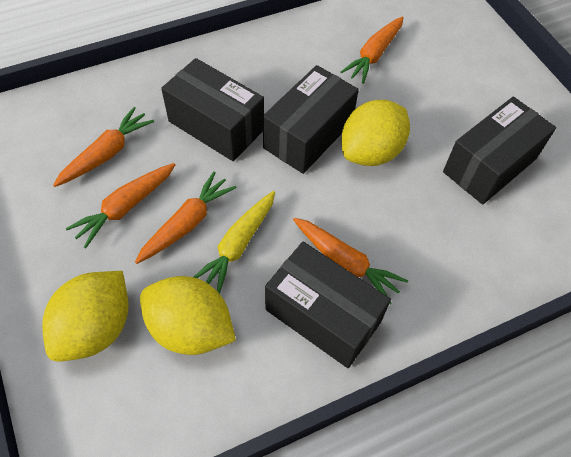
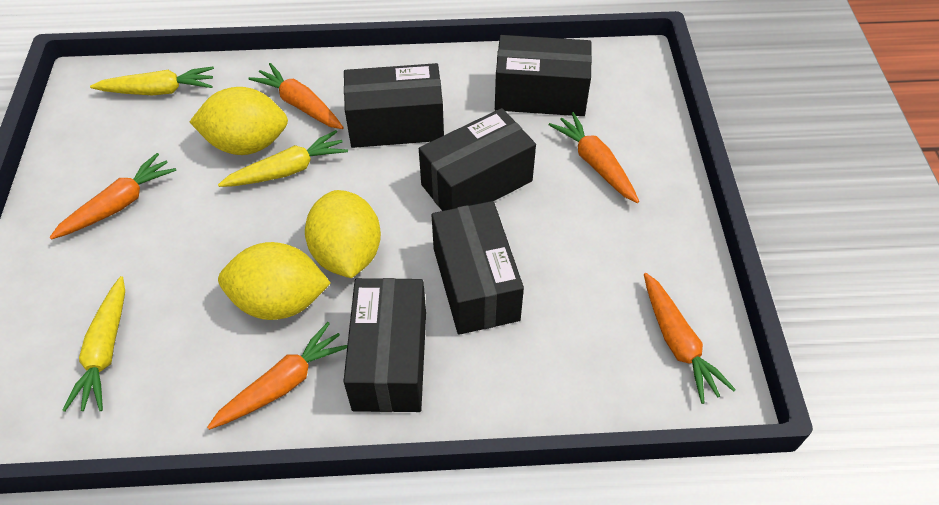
black box: [161,58,264,161] [263,65,359,174] [265,242,391,368] [443,96,556,205] = 4 -> [343,278,426,412] [344,63,444,148] [419,108,536,211] [432,201,524,335] [495,35,592,116] = 5
yellow carrot: [194,191,275,294] = 1 -> [62,276,125,412] [90,67,214,95] [218,130,348,187] = 3

